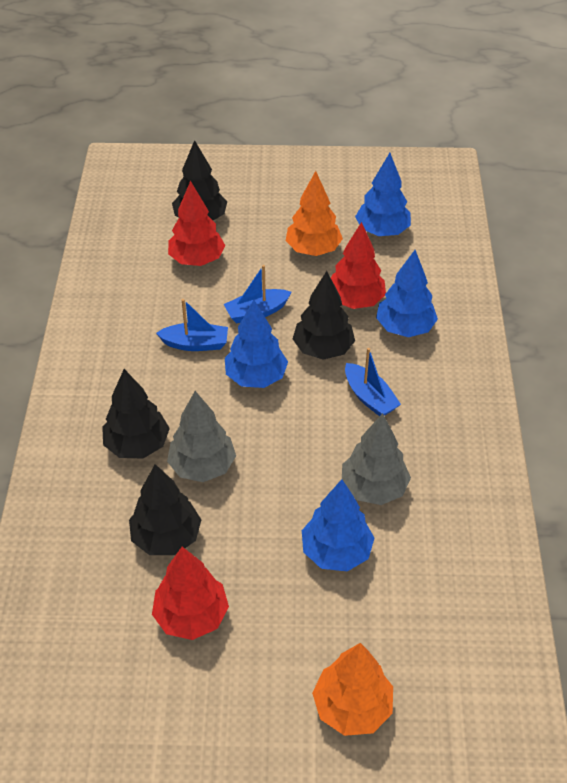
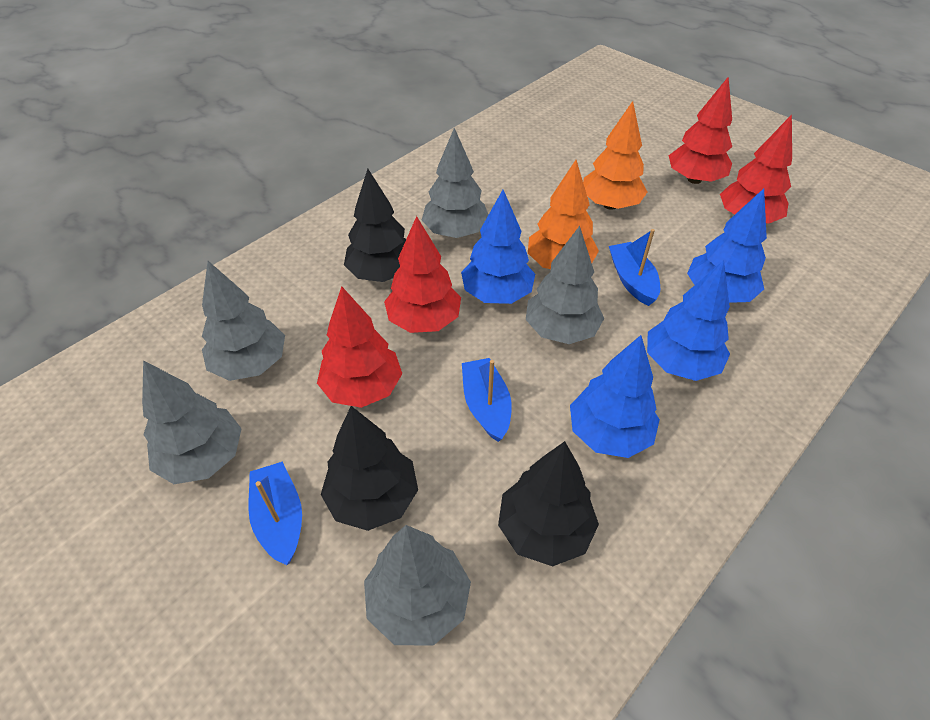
black tree: [102,369,170,459] [129,464,201,555] [172,140,227,220] [293,271,355,360] = 4 -> [321,406,418,531] [344,169,406,282] [498,441,599,566] = 3
grey tree: [167,391,236,482] [342,413,411,505] = 2 -> [142,360,242,484] [202,261,285,381] [364,525,471,646] [422,128,488,238] [526,226,604,344] = 5
red tree: [152,547,229,640] [168,181,225,266] [331,222,386,309] = 3 -> [317,286,402,408] [384,216,461,333] [669,77,732,184] [720,115,792,224] = 4

